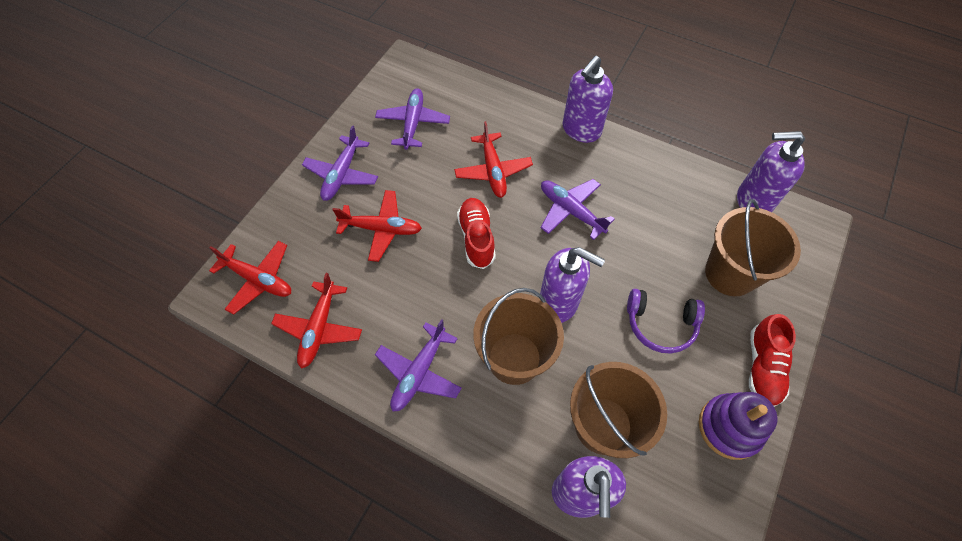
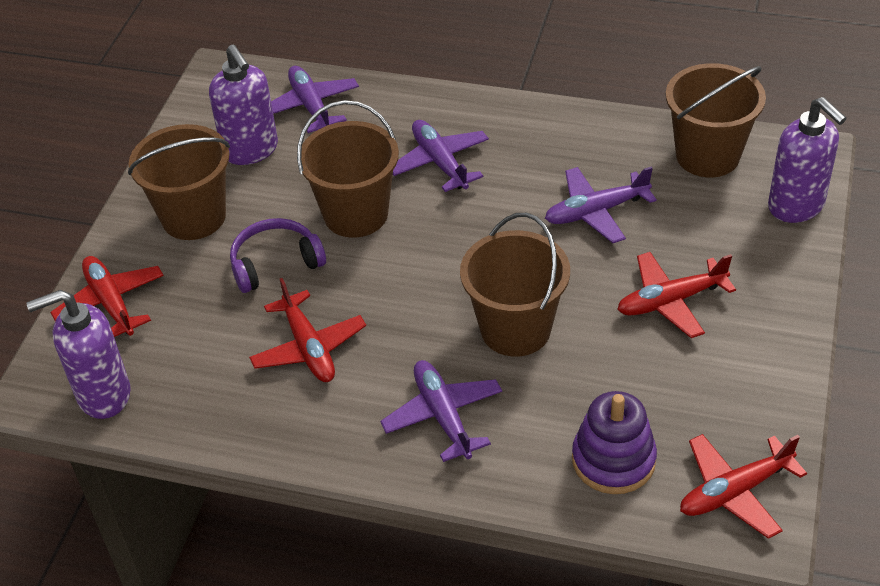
brown bucket: [473,288,564,385] [570,362,667,458] [705,199,801,296] = 3 -> [128,124,230,240] [297,100,399,238] [460,213,570,357] [666,63,766,177] = 4
purple soap dispenser: [540,247,605,323] [552,456,626,518] [563,56,613,143] [737,131,805,212] = 4 -> [26,290,131,419] [209,45,278,165] [768,97,847,223] = 3
red shoe: [457,198,496,269] [749,314,796,407] = 2 -> none = 0

